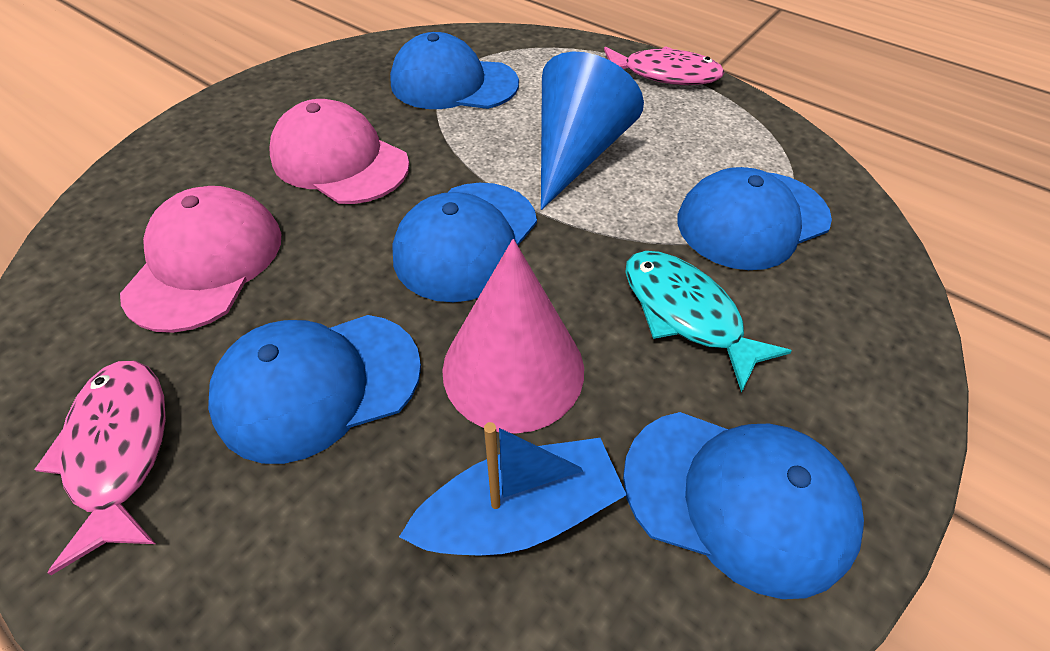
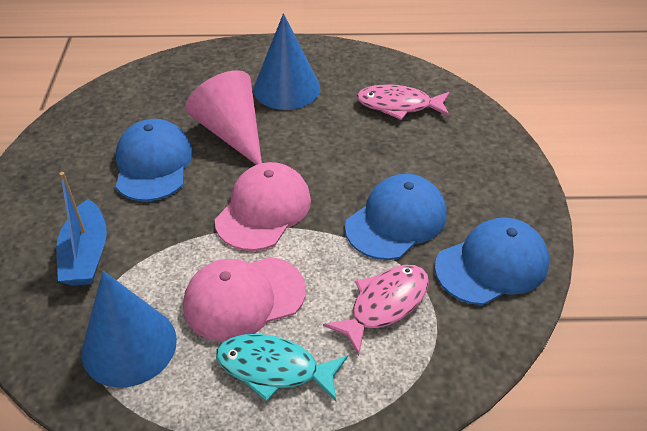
blue cap: [208,315,421,464] [390,32,519,109] [392,183,537,302] [623,412,864,599] [678,167,832,270] = 5 -> [116,119,193,201] [345,174,447,260] [435,218,549,305] = 3
blue cone: [541,52,644,210] = 1 -> [81,271,177,388] [253,13,320,110] = 2

